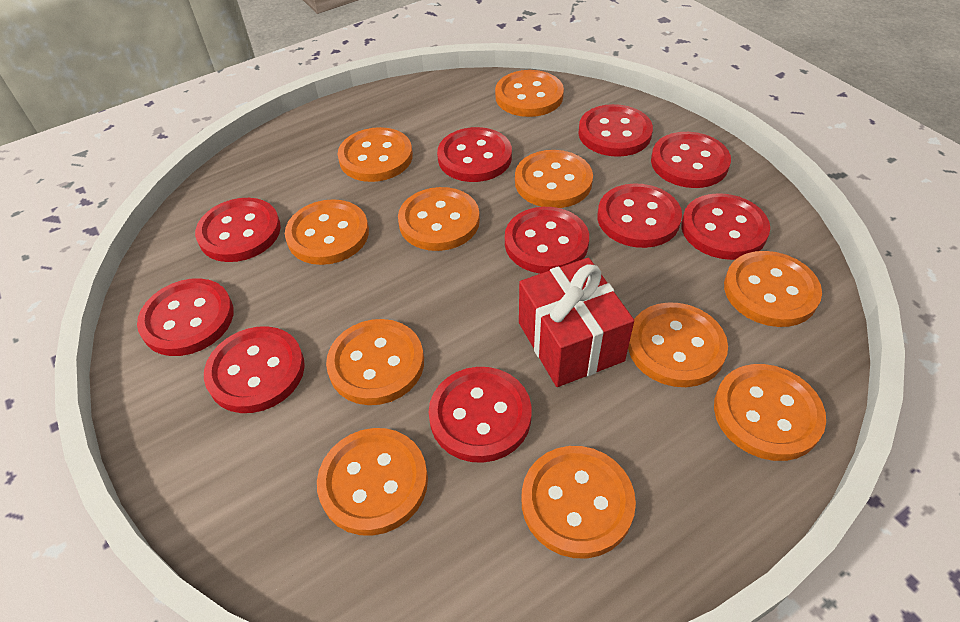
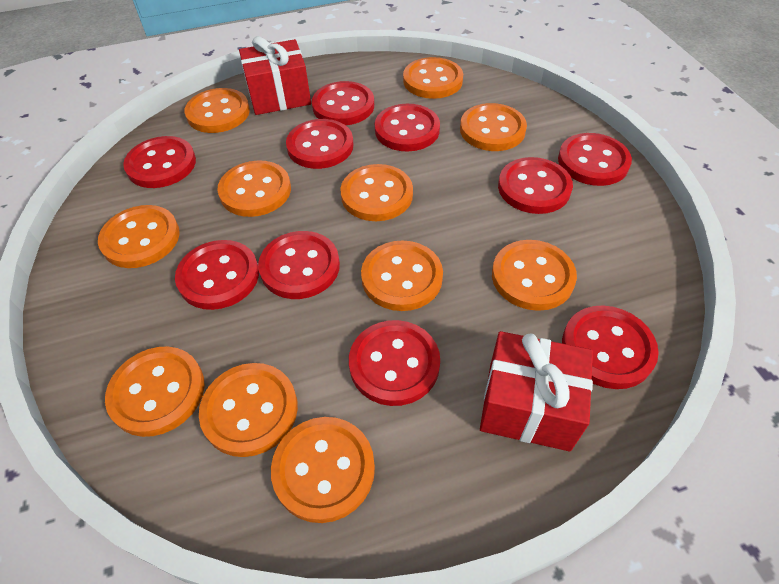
red gift: [519,258,634,387] = 1 -> [239,36,311,115] [480,331,593,452] = 2

